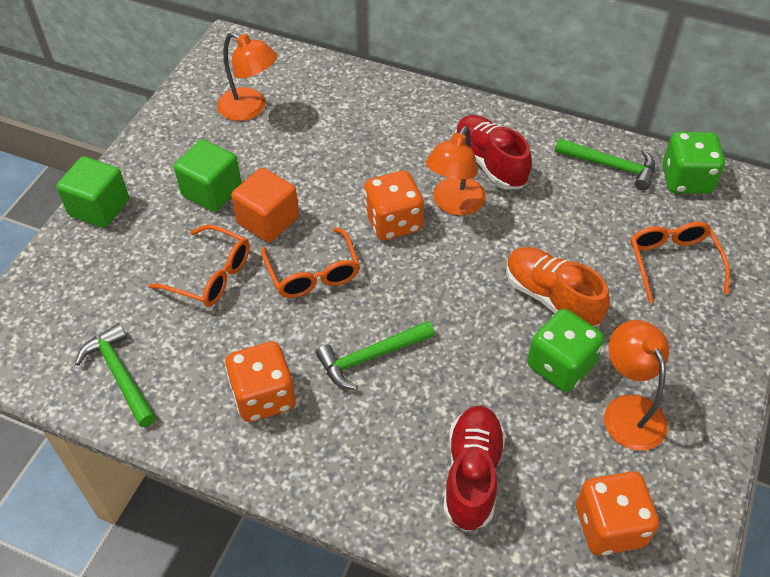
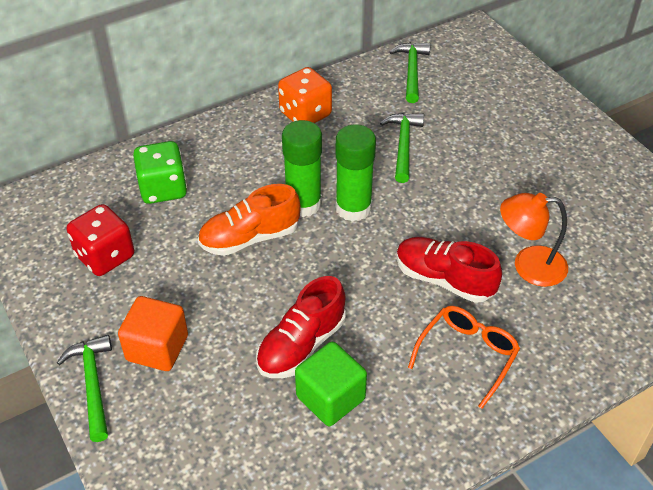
green cube: [56,156,129,228] [174,139,242,212] = 2 -> [295,342,367,426] = 1
green dice: [527,309,604,392] [663,132,725,194] = 2 -> [133,141,187,204] = 1
green glue stick: none = 0 -> [282,120,322,217] [335,124,376,222] = 2
orange dice: [225,341,295,422] [364,170,424,241] [576,471,659,555] = 3 -> [278,67,332,123] = 1
orange glasses: [148,225,250,307] [261,227,360,298] [631,222,730,303] = 3 -> [408,306,520,409] = 1
orange lamp: [217,32,277,121] [426,126,486,216] [604,320,669,451] = 3 -> [500,193,568,287] = 1
red dice: none = 0 -> [66,204,134,276] = 1

